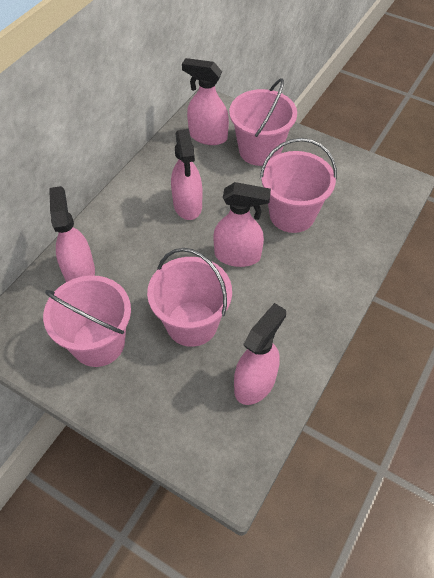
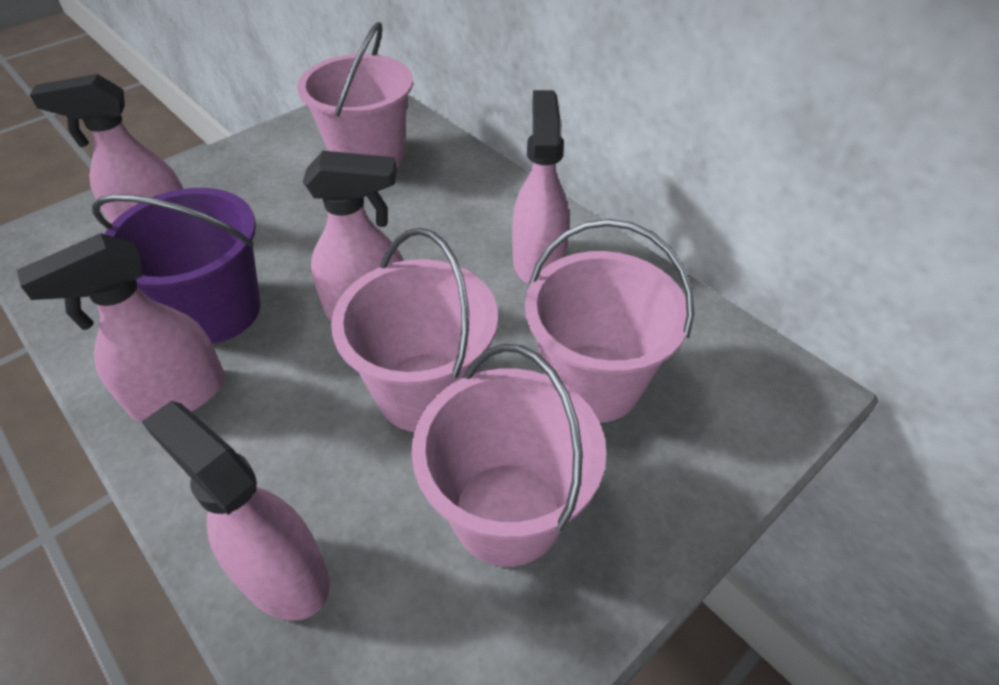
purple bucket: none = 0 -> [92,188,260,344] = 1

